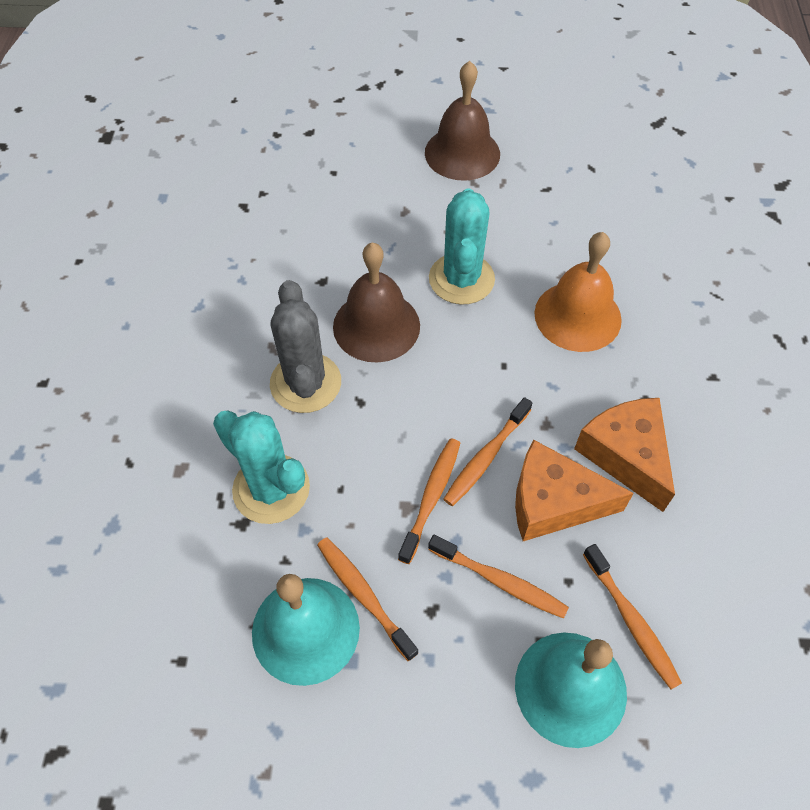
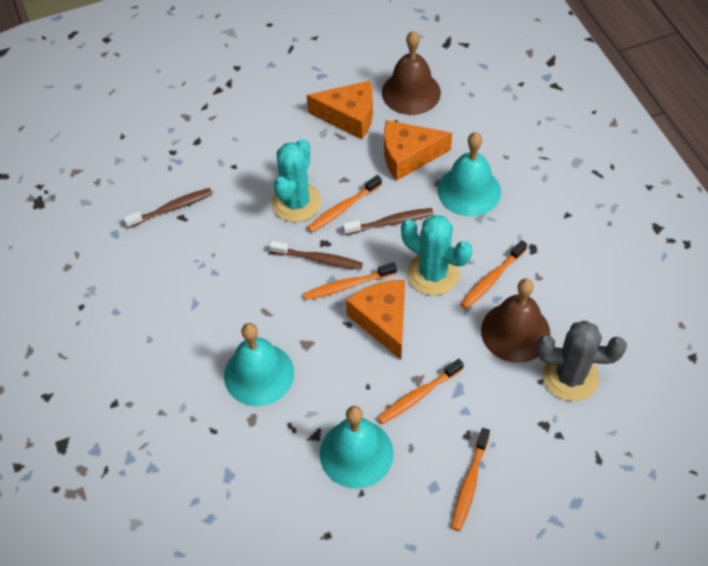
brown toothbrush: none = 0 -> [123,188,212,228] [269,241,363,270] [343,208,434,235] = 3
orange bell: [534,232,622,352] = 1 -> none = 0
orange cheese: [515,440,634,541] [574,398,675,512] = 2 -> [307,81,373,139] [346,280,405,360] [384,120,452,181] = 3
turquoise bell: [252,574,360,686] [515,633,627,748] = 2 -> [224,323,294,406] [320,406,393,489] [438,132,501,216] = 3

